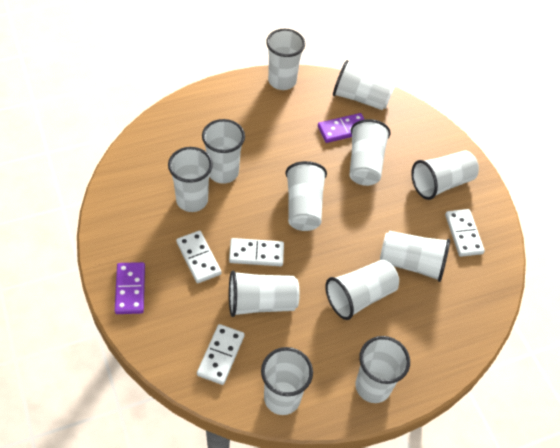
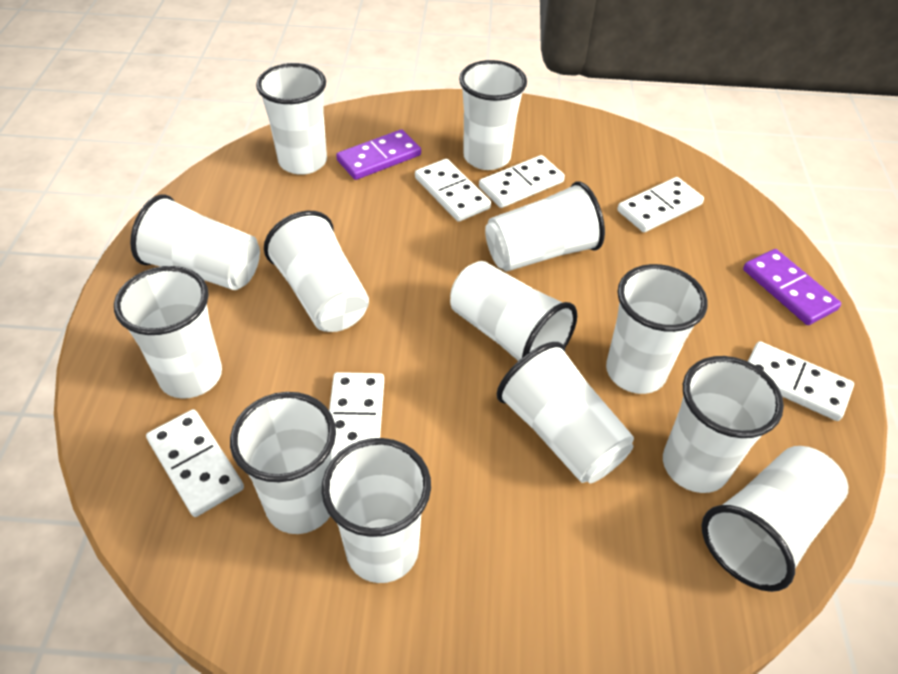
white cup: [168,147,213,212] [202,119,245,184] [229,271,300,317] [261,347,313,415] [266,29,305,90] [285,161,327,231] [325,260,399,320] [333,60,395,110] [349,119,391,186] [355,336,410,403] [380,231,450,282] [411,151,479,200] = 12 -> [114,266,222,399] [130,195,260,290] [230,392,336,534] [256,63,327,175] [264,211,369,332] [321,438,431,583] [450,261,577,361] [459,60,527,170] [485,182,605,272] [497,342,634,483] [606,264,708,394] [663,356,784,493] [701,446,848,592] = 13
white domino: [176,231,221,283] [197,324,245,385] [229,238,284,266] [445,209,485,257] = 4 -> [146,409,244,517] [329,372,384,459] [415,159,491,222] [479,155,565,208] [617,177,704,232] [748,341,854,421] = 6

